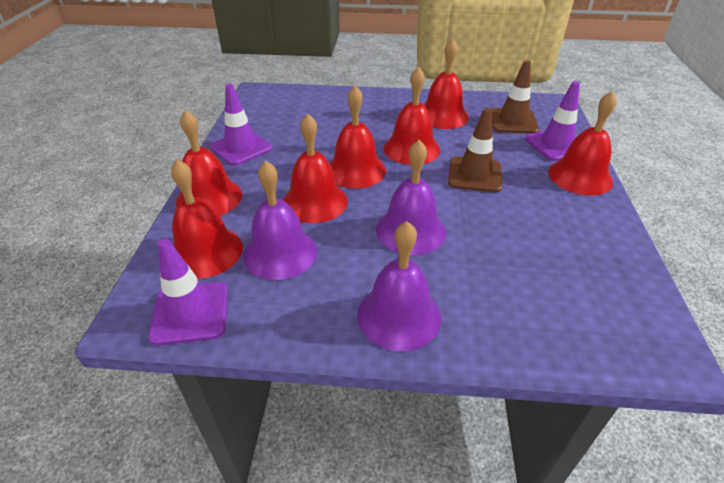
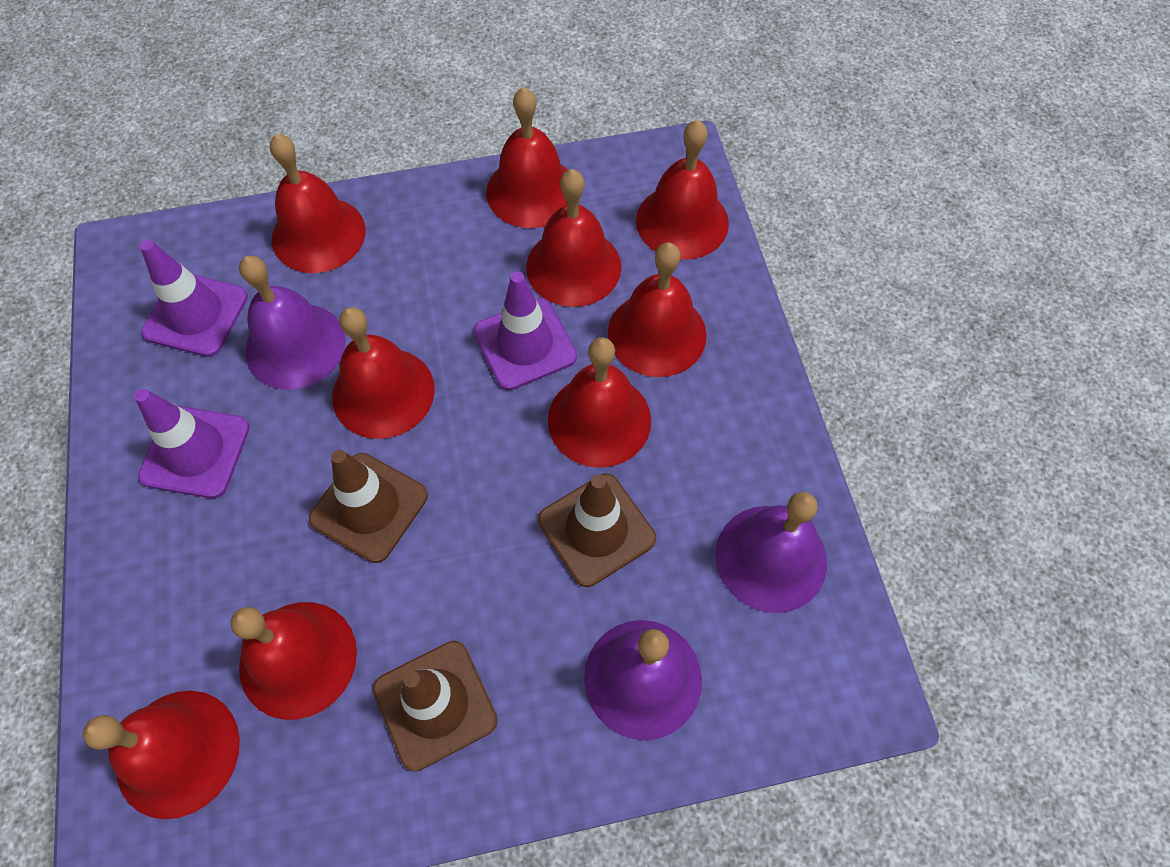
brown traffic cone: [448,108,502,192] [491,60,539,134] = 2 -> [309,450,428,563] [373,641,498,771] [538,474,656,587] = 3
red bell: [171,159,243,279] [176,110,242,216] [283,113,348,223] [330,86,386,189] [383,66,440,165] [424,38,469,129] [548,91,617,196] = 7 -> [83,691,240,819] [231,602,357,720] [270,134,366,273] [332,307,435,439] [486,87,568,228] [526,169,621,307] [548,337,651,468] [608,242,707,377] [636,120,729,260] = 9

